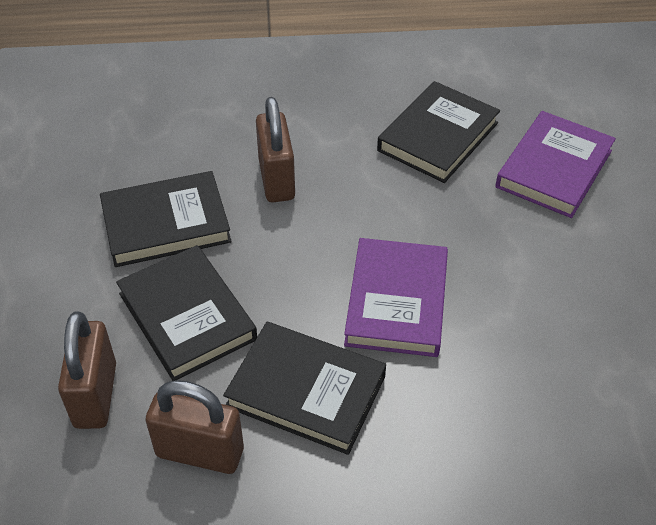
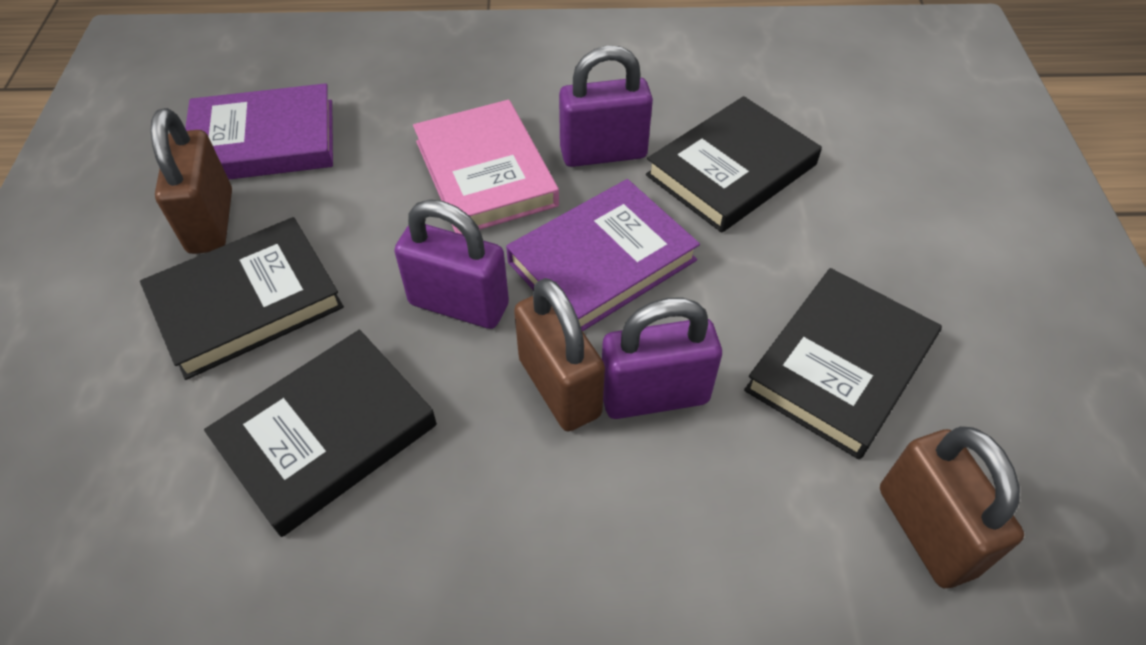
pink book: none = 0 -> [413,100,559,235] = 1
purple padlock: none = 0 -> [394,199,509,329] [559,45,653,167] [602,297,722,419] = 3

